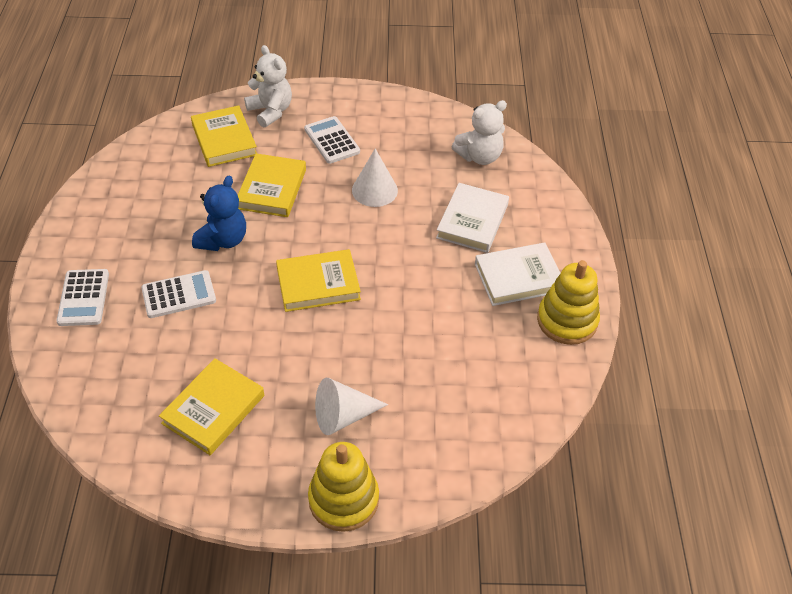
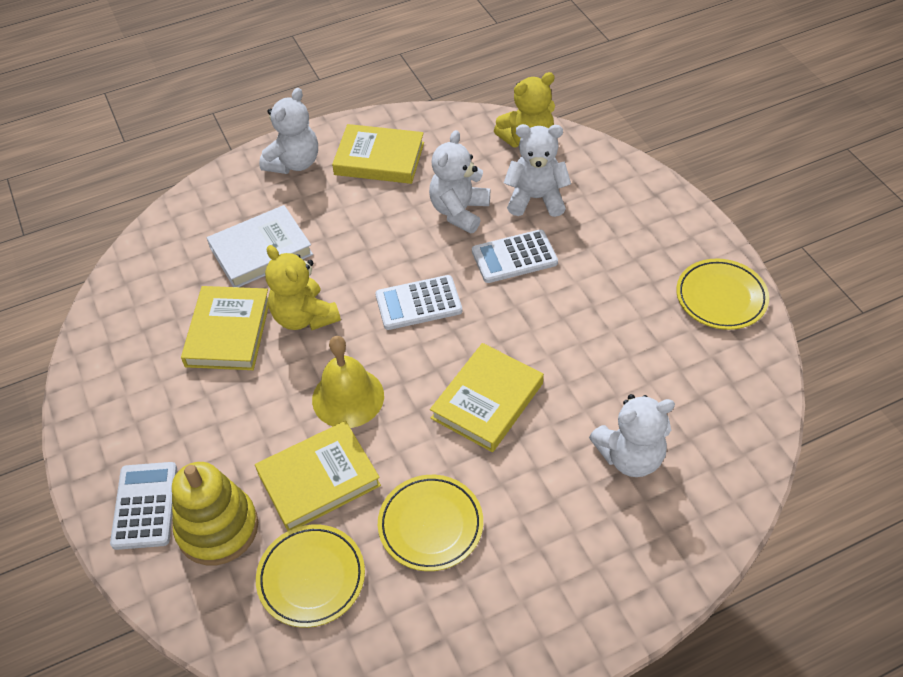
blue teddy bear: [192,176,246,251] = 1 -> none = 0
white book: [436,183,509,253] [475,243,561,306] = 2 -> [207,205,313,287] = 1
white cone: [315,378,388,435] [352,148,398,207] = 2 -> none = 0
white teddy bear: [244,45,292,127] [452,100,507,165] = 2 -> [259,88,318,174] [429,130,490,233] [504,124,571,217] [589,394,675,477] = 4
yellow bell: none = 0 -> [312,336,384,428] = 1
yellow plate: none = 0 -> [256,524,365,628] [378,475,483,571] [676,259,769,330] = 3
yellow stacking toy: [308,442,379,532] [537,260,600,345] = 2 -> [172,462,258,565] = 1
yellow teddy bear: none = 0 -> [265,245,341,330] [494,72,555,148] = 2

